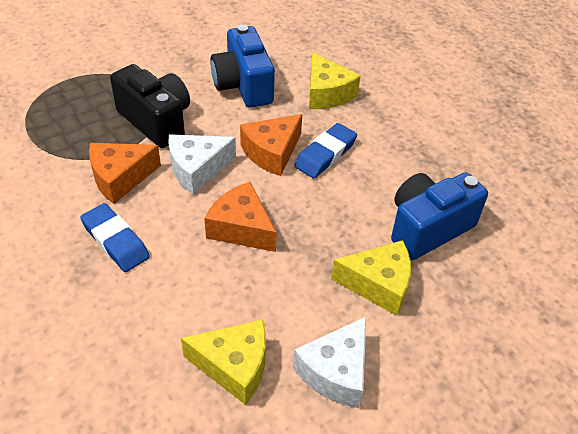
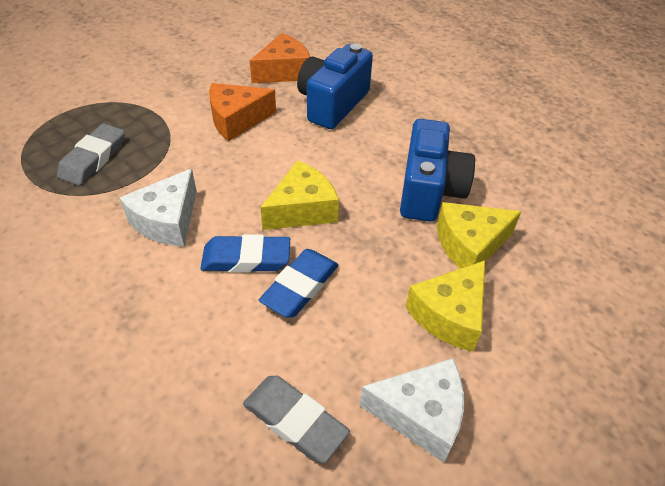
black camera: [110,64,190,148] = 1 -> none = 0
grey eraser: none = 0 -> [57,124,125,186] [243,376,350,463] = 2
orange cheese: [89,143,161,204] [204,182,277,252] [240,114,302,176] = 3 -> [209,83,276,141] [250,33,310,83] = 2

